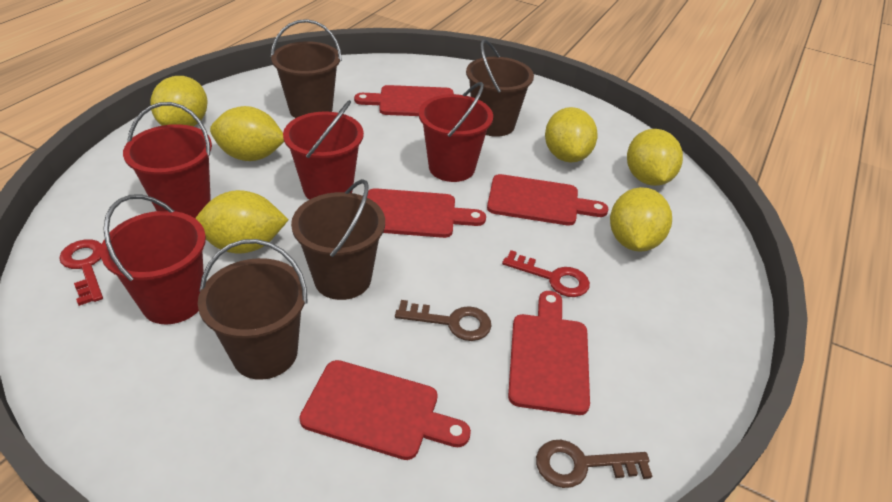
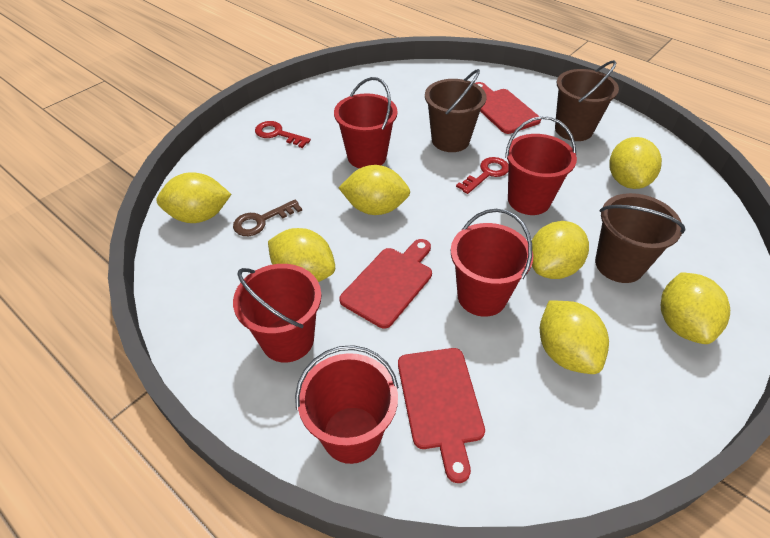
brown bucket: [198,239,308,380] [271,19,342,118] [291,179,385,300] [466,39,534,137] = 4 -> [425,69,487,152] [555,60,619,141] [595,193,685,283] = 3
brown key: [395,300,491,341] [536,440,652,488] = 2 -> [233,200,302,236] = 1
red bucket: [100,194,206,324] [123,102,212,218] [283,100,364,200] [419,82,493,182] = 4 -> [233,264,322,362] [295,345,399,464] [334,77,398,168] [451,209,533,317] [505,116,577,215] = 5
red cutting board: [299,360,471,460] [354,85,454,116] [367,188,486,238] [487,174,608,226] [508,291,590,415] = 5 -> [339,239,432,329] [398,348,485,483] [475,82,541,134] = 3
yellow lemon: [150,76,208,126] [195,190,288,254] [210,106,284,161] [545,107,598,162] [610,187,672,252] [627,129,683,186] = 6 -> [156,172,232,223] [268,228,335,282] [338,165,410,215] [532,221,589,279] [540,300,609,374] [609,137,662,189] [661,272,730,344] = 7

